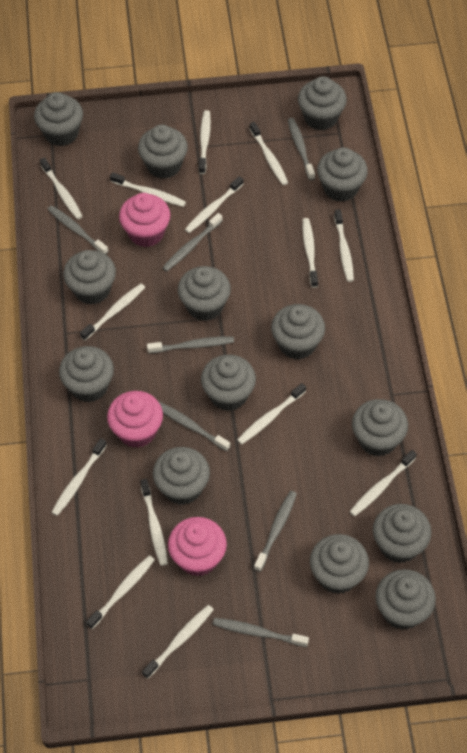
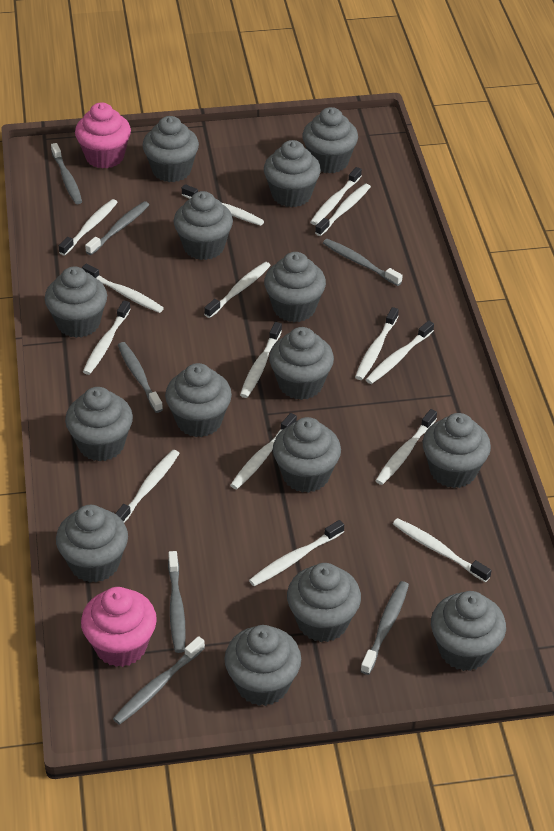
grey cupcake: [34,92,83,146] [59,346,114,402] [63,250,116,305] [138,124,188,179] [153,447,210,505] [178,266,231,321] [201,355,256,411] [271,304,325,360] [298,76,347,131] [310,534,369,594] [317,147,368,202] [352,399,408,457] [373,504,431,563] [375,569,436,630] = 14 -> [45,266,107,338] [56,505,128,583] [65,387,133,462] [142,116,199,182] [165,363,232,437] [174,191,233,260] [224,625,301,706] [264,140,321,207] [264,252,326,322] [269,327,334,400] [273,417,341,493] [287,563,361,642] [302,107,358,173] [422,413,491,488] [431,591,506,671] = 15
pink cupcake: [107,391,163,448] [119,193,171,247] [168,517,227,576] = 3 -> [75,102,131,169] [81,587,157,667] = 2
white toothbrush: [40,157,83,219] [51,438,107,516] [80,284,145,340] [86,555,155,629] [110,172,186,207] [141,479,168,566] [142,605,214,679] [185,176,243,233] [199,110,211,174] [237,383,306,445] [249,122,288,185] [302,218,318,288] [334,209,354,282] [350,450,417,516] = 14 -> [59,199,118,256] [82,264,164,313] [83,301,131,375] [115,450,180,523] [182,184,264,226] [204,262,271,318] [230,413,297,489] [240,322,282,398] [249,520,344,586] [310,167,362,225] [315,184,371,236] [355,307,399,380] [366,321,434,384] [375,409,437,485] [393,518,492,582] = 15

